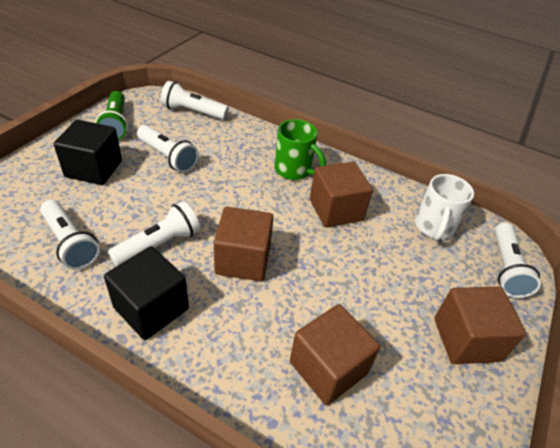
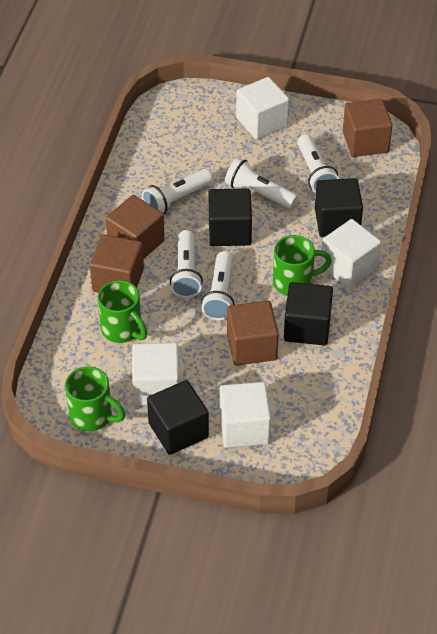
black cube: [54,120,122,185] [104,246,189,340] = 2 -> [147,380,209,455] [209,188,252,246] [284,282,333,346] [315,178,363,237] = 4
green flashlight: [95,91,128,140] = 1 -> none = 0
green mug: [274,119,326,180] = 1 -> [65,366,125,431] [98,280,147,343] [273,235,332,296] = 3
white cube: none = 0 -> [132,343,179,405] [220,382,271,448] [236,77,289,140] [320,219,381,289] = 4
white mug: [415,174,474,241] = 1 -> none = 0

